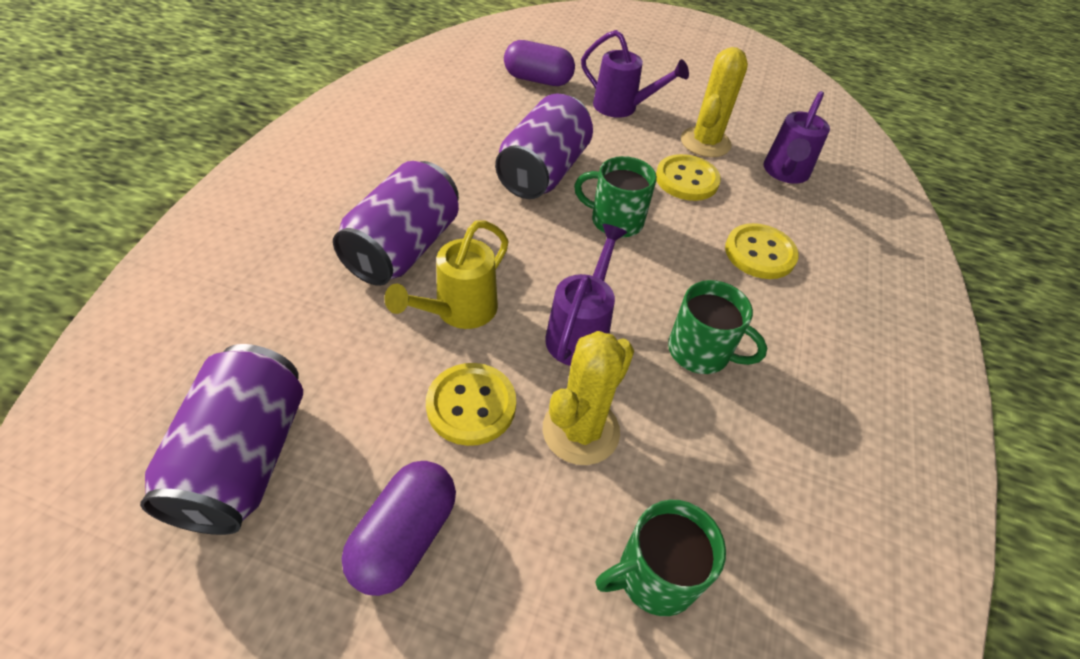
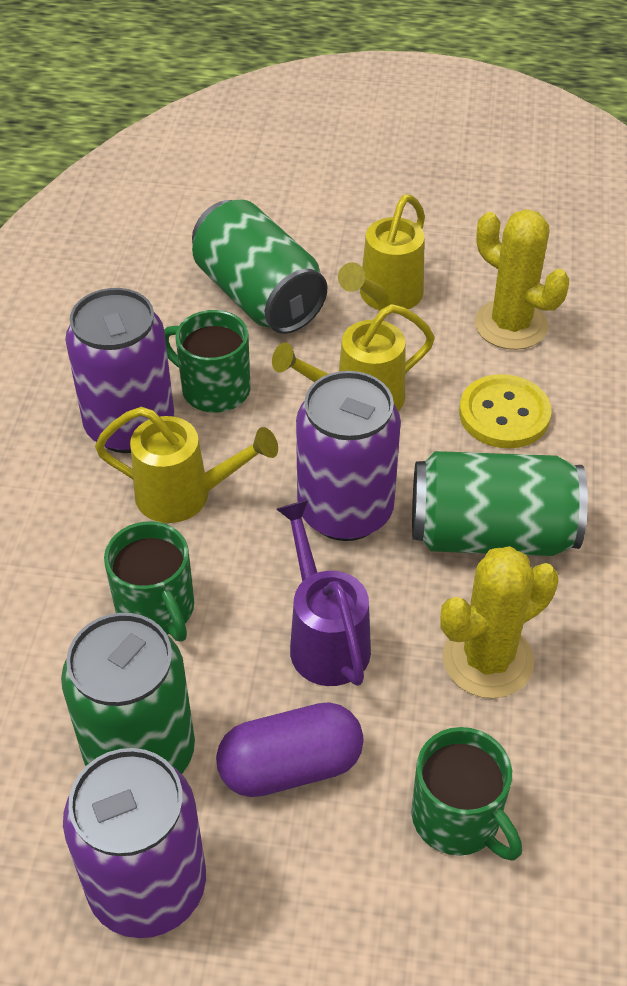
green can: none = 0 -> [61,613,195,774] [192,199,327,334] [412,451,588,556] = 3
purple capsule: [342,461,456,596] [504,40,575,86] = 2 -> [216,702,364,797] = 1
purple watering can: [545,224,628,366] [581,30,689,118] [764,91,830,184] = 3 -> [276,500,371,686] = 1
yellow button: [426,363,516,446] [656,154,721,201] [725,223,799,279] = 3 -> [459,374,552,448] = 1
yellow watering can: [384,221,509,329] = 1 -> [95,407,278,523] [272,304,435,411] [338,194,425,310] = 3

